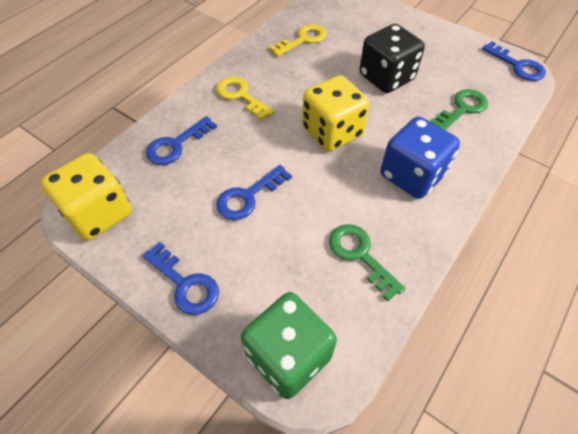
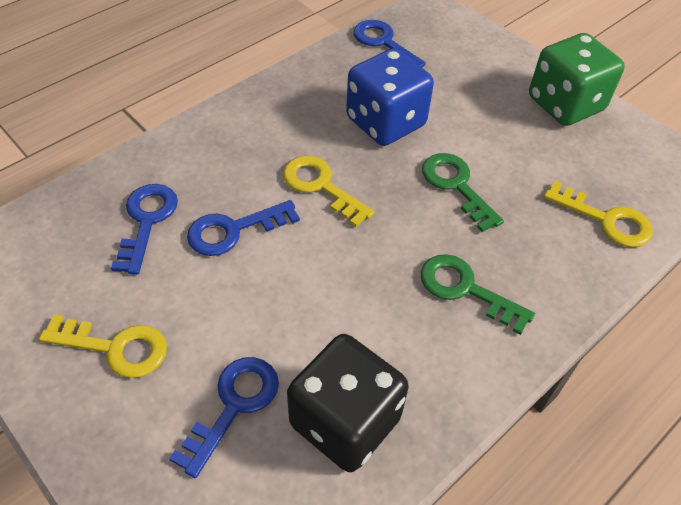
yellow dice: [41,153,132,240] [302,75,370,151] = 2 -> none = 0
yellow key: [216,77,274,121] [269,24,327,57] = 2 -> [39,314,167,378] [283,156,374,227] [544,180,653,247] = 3

